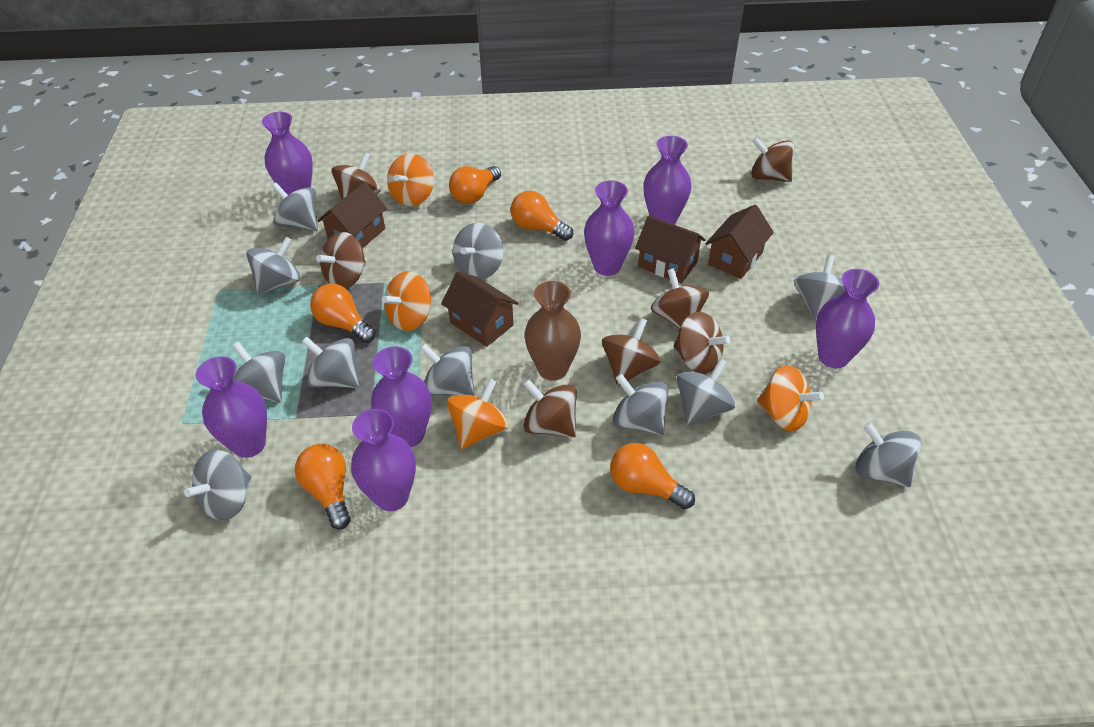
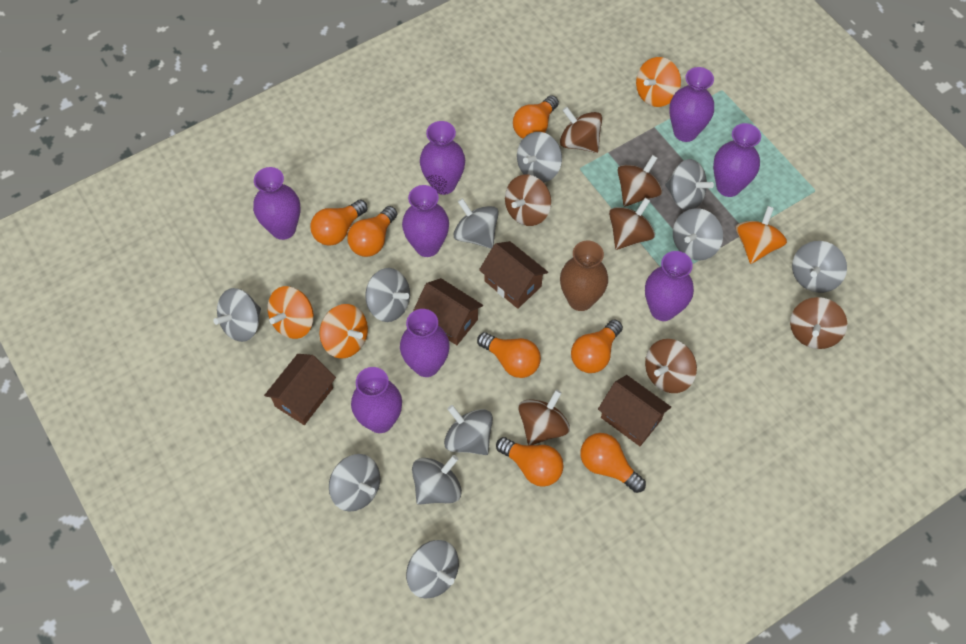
orange light bulb: [295,444,351,529] [310,284,376,343] [449,166,501,204] [511,191,573,241] [610,443,695,509] = 5 -> [310,200,368,246] [347,206,397,257] [477,332,541,378] [496,437,564,487] [513,95,559,139] [571,319,623,373] [580,433,646,493] = 7
purple vase: [196,356,267,458] [262,112,313,195] [351,409,416,511] [371,346,432,447] [584,180,635,276] [643,136,692,225] [816,269,879,368] = 7 -> [253,167,300,240] [351,367,402,433] [400,309,450,377] [402,185,449,257] [420,121,465,195] [645,251,694,321] [669,67,714,142] [713,123,761,197] = 8

